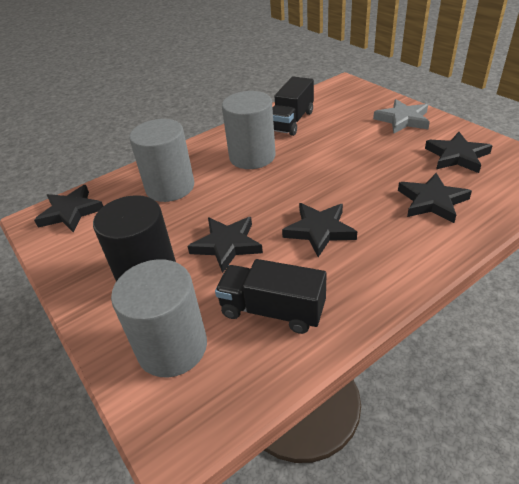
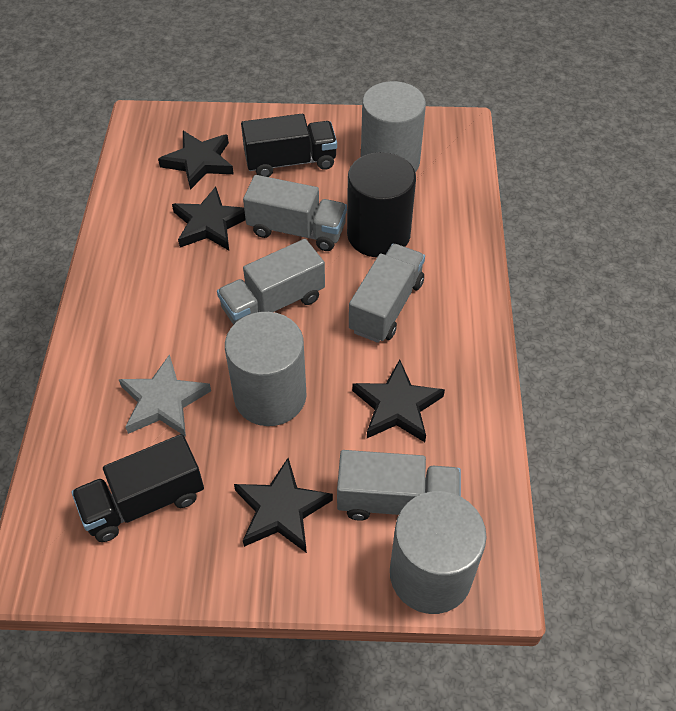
black star: [34,185,103,232] [187,217,263,273] [282,203,357,257] [398,173,472,223] [425,132,493,173] = 5 -> [158,131,234,190] [172,187,246,250] [234,458,333,553] [352,360,445,442] = 4
grey truck: none = 0 -> [217,239,325,325] [243,175,347,251] [337,450,461,521] [349,244,425,343] = 4

